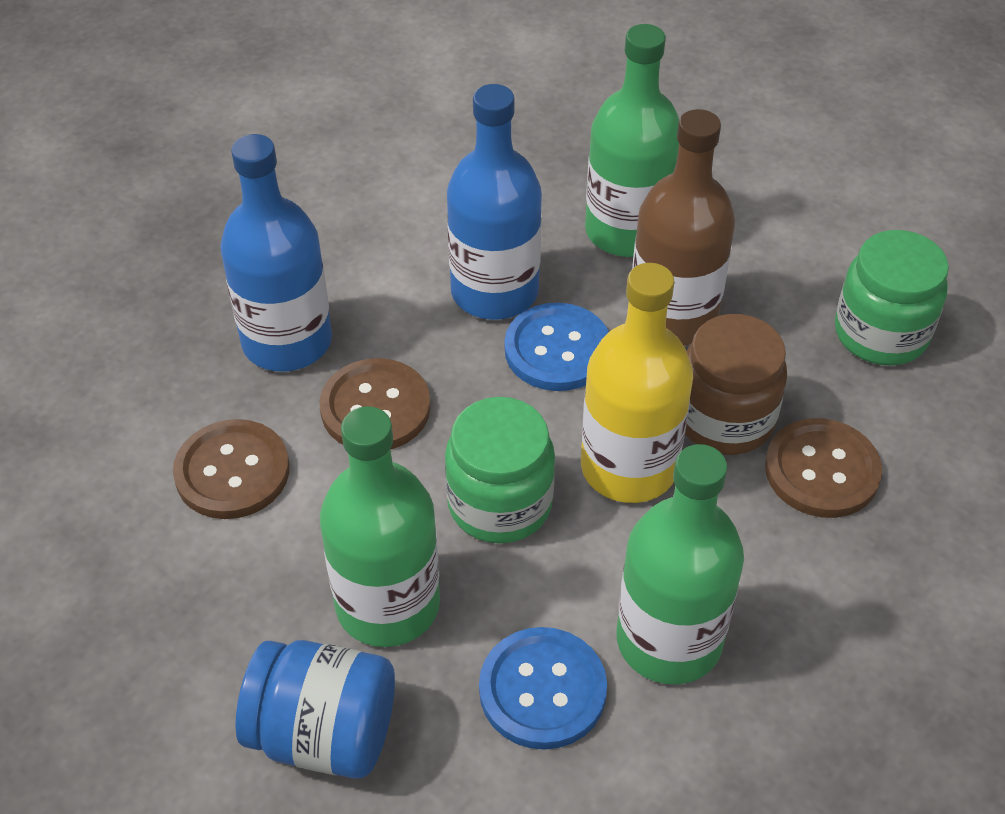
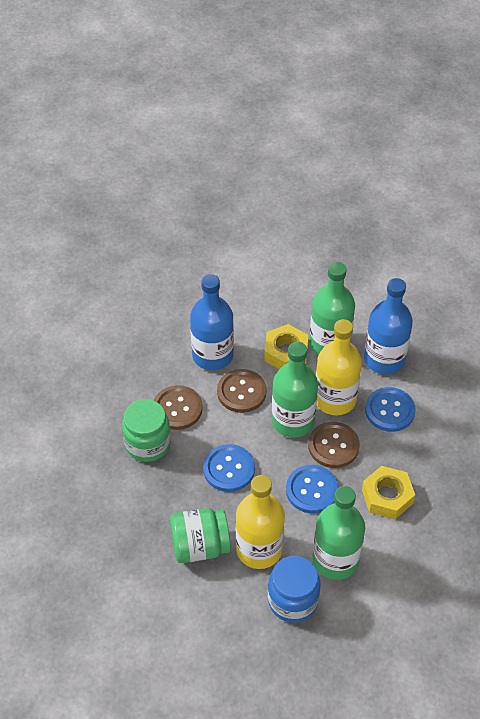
blue button: [479,627,607,750] [505,303,609,391] = 2 -> [203,444,255,492] [286,465,338,513] [365,387,416,432] = 3
brown bottle: [632,109,735,346] = 1 -> none = 0
brown jar: [685,314,787,455] = 1 -> none = 0
yellow bottle: [581,263,693,503] = 1 -> [236,475,285,569] [316,319,362,415] = 2
yellow nut: none = 0 -> [264,324,308,369] [362,466,415,519] = 2

